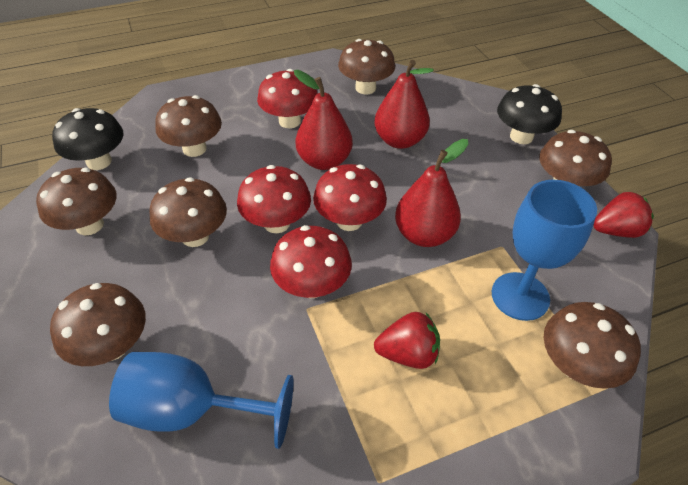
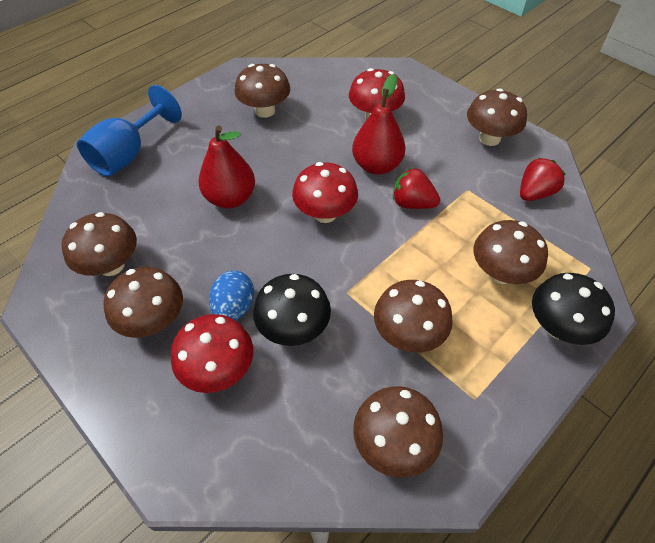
blue egg: none = 0 -> [209,271,254,321] = 1
blue goblet: [109,352,294,449] [492,180,597,321] = 2 -> [77,85,182,177] = 1
red mushroom: [237,165,311,233] [257,69,318,128] [270,225,352,298] [313,164,387,231] = 4 -> [171,314,253,393] [292,162,358,223] [349,68,405,120] = 3
red pear: [294,70,353,170] [375,60,434,149] [395,139,469,247] = 3 -> [198,125,255,208] [352,74,406,175] = 2

